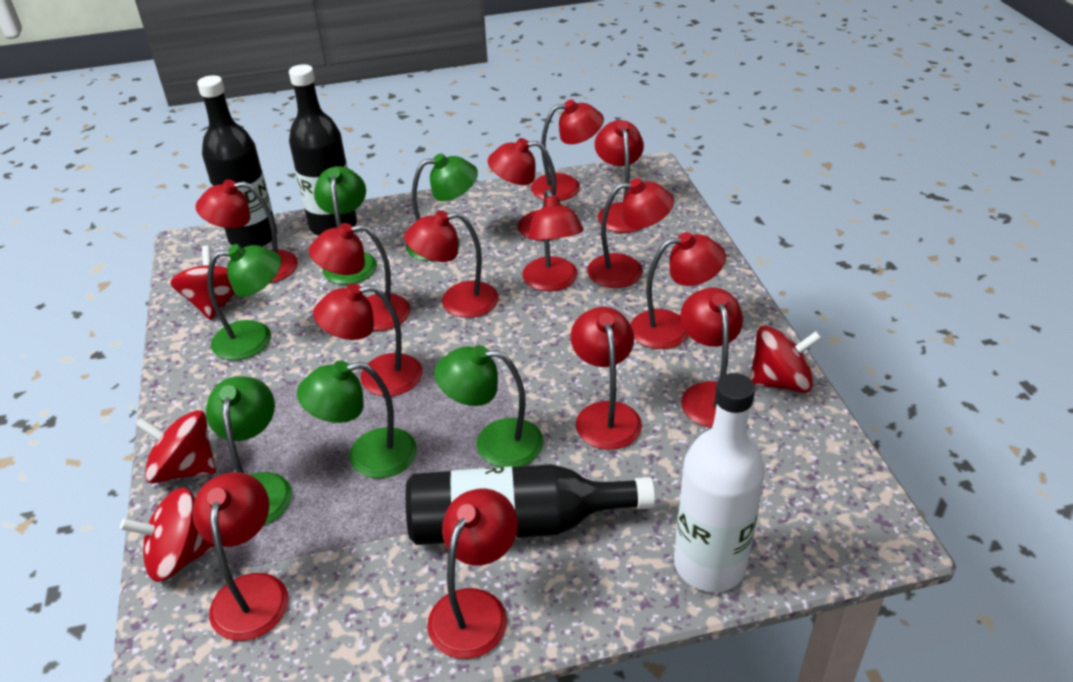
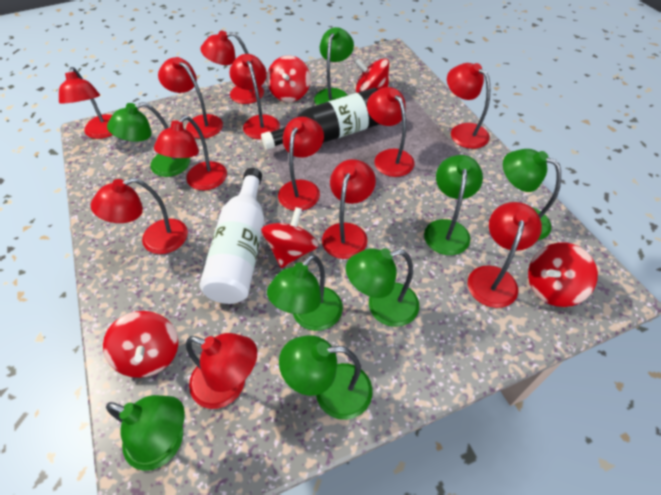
black bottle: [197,75,277,248] [289,64,357,236] [406,464,655,545] = 3 -> [261,88,380,150] = 1
green lamp: [206,376,292,525] [207,244,281,360] [297,361,417,478] [314,166,377,285] [406,153,478,261] [434,345,544,467] = 6 -> [106,395,185,471] [107,102,190,177] [267,255,343,331] [279,335,372,420] [314,27,354,105] [346,248,419,327] [424,155,483,255] [503,149,561,241] = 8
red lamp: [193,472,288,641] [196,180,298,283] [309,223,410,331] [313,283,422,396] [404,210,499,318] [427,488,518,659] [488,138,557,241] [522,189,584,292] [531,100,604,201] [571,307,642,450] [587,178,674,288] [595,120,644,233] [630,232,726,349] [680,288,743,428] = 14 -> [59,67,112,139] [91,178,188,254] [154,116,227,190] [158,57,223,139] [186,333,257,409] [200,31,264,104] [230,54,280,139] [278,117,324,211] [322,159,376,259] [367,87,415,177] [447,63,490,149] [468,202,542,308] = 12
red spinning top: [120,487,215,582] [135,410,216,484] [170,246,235,320] [750,326,822,393] = 4 -> [103,311,178,378] [261,207,319,268] [267,55,311,102] [355,58,389,93] [528,242,598,307] = 5

